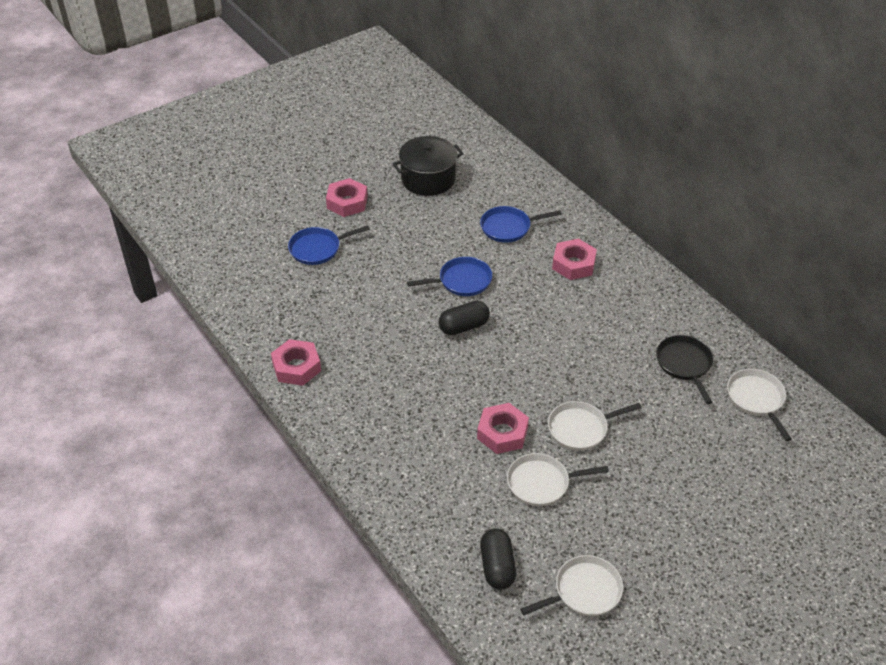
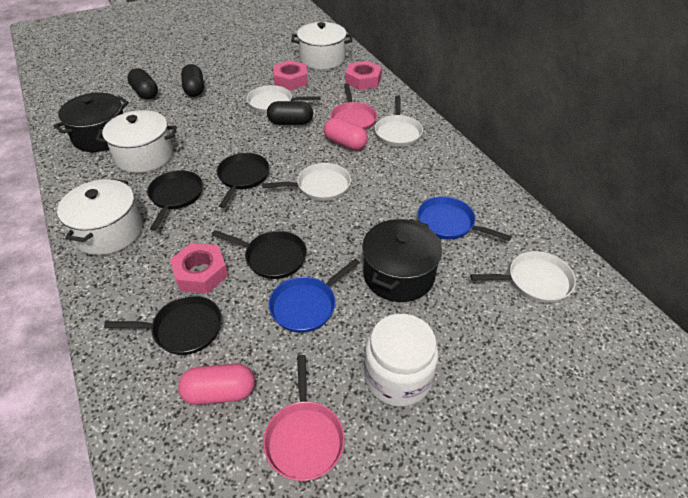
black capsule: [439,301,490,335] [480,528,516,590] = 2 -> [127,68,158,100] [181,64,204,97] [267,101,313,125] = 3
black pan: [656,335,713,404] = 1 -> [104,296,222,355] [147,170,203,231] [212,230,307,279] [217,153,270,208] = 4
black pot: [392,136,464,196] = 1 -> [54,92,129,152] [362,219,442,302] = 2
blue pan: [288,225,370,265] [407,257,492,296] [480,206,562,243] = 3 -> [269,259,360,333] [417,196,512,241] = 2
pink capsule: none = 0 -> [178,364,255,405] [324,118,368,150] = 2
pink nut: [271,339,321,386] [326,178,368,217] [477,403,529,454] [552,239,597,280] = 4 -> [170,243,228,294] [273,60,308,90] [345,61,382,90] = 3
pink pan: none = 0 -> [263,355,345,481] [331,84,377,130] = 2
white jar: none = 0 -> [364,314,438,406] = 1
white pot: none = 0 -> [57,179,142,255] [96,110,177,173] [291,22,352,70] = 3

